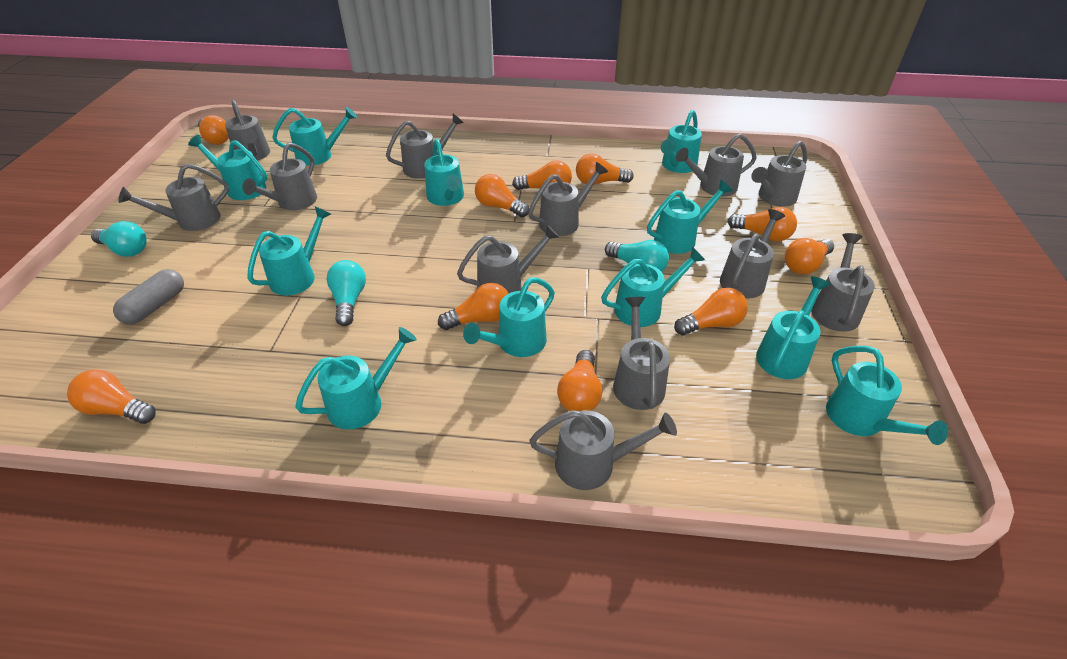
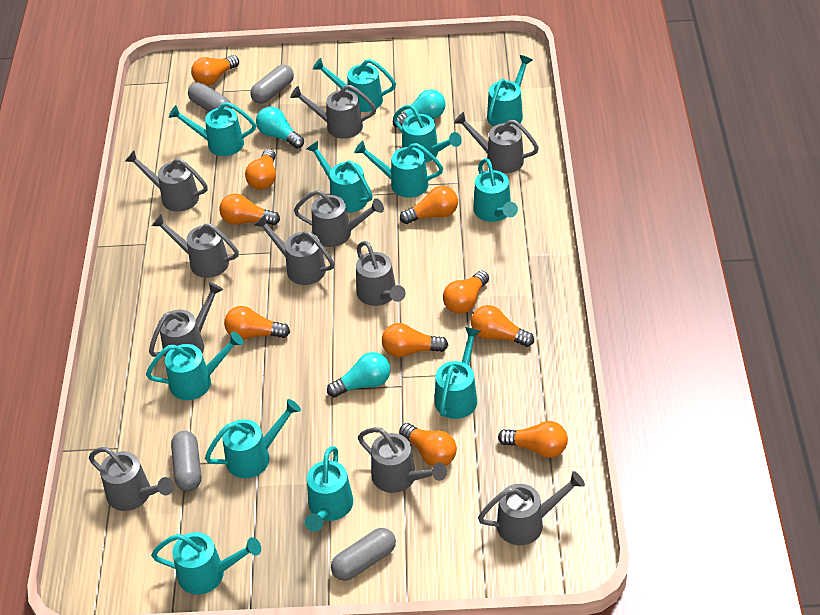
grey capsule: [113,269,184,324] = 1 -> [171,431,201,492] [188,82,232,112] [250,65,294,104] [331,528,396,581] = 4
grey watering can: [119,163,229,231] [225,100,270,161] [242,143,317,210] [386,114,464,179] [457,225,559,293] [528,162,608,236] [529,410,677,490] [613,297,670,410] [675,134,757,197] [720,209,785,299] [751,141,807,207] [811,233,875,332] = 12 -> [89,447,174,511] [125,151,208,212] [149,282,223,357] [152,214,239,278] [254,215,334,285] [290,85,376,139] [294,190,384,247] [356,241,406,306] [358,427,447,493] [454,112,539,173] [478,471,585,545] = 11
turquoise watering can: [188,135,267,200] [247,206,331,295] [272,107,357,166] [295,327,417,429] [424,139,464,206] [463,277,555,357] [601,247,705,327] [647,180,733,254] [661,110,702,173] [756,276,831,379] [826,346,948,445] = 11 -> [146,332,244,400] [151,532,261,595] [169,102,256,156] [205,399,301,478] [305,446,353,532] [307,141,373,213] [313,58,396,112] [354,141,443,198] [393,105,462,163] [435,327,481,419] [473,158,518,222] [487,55,533,127] = 12

